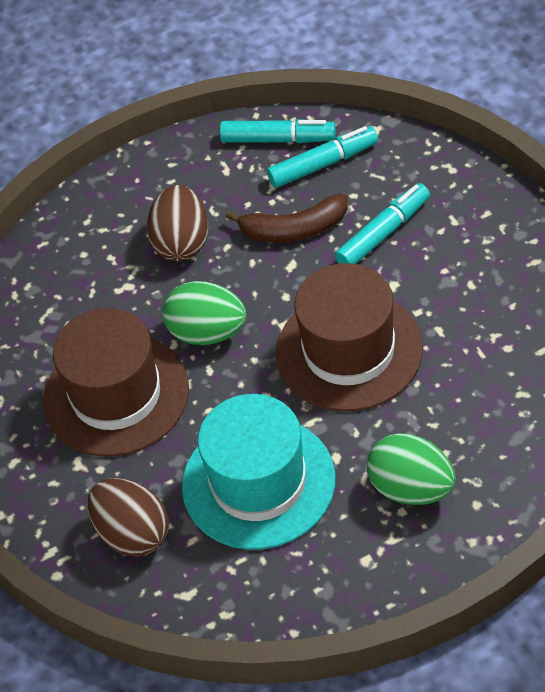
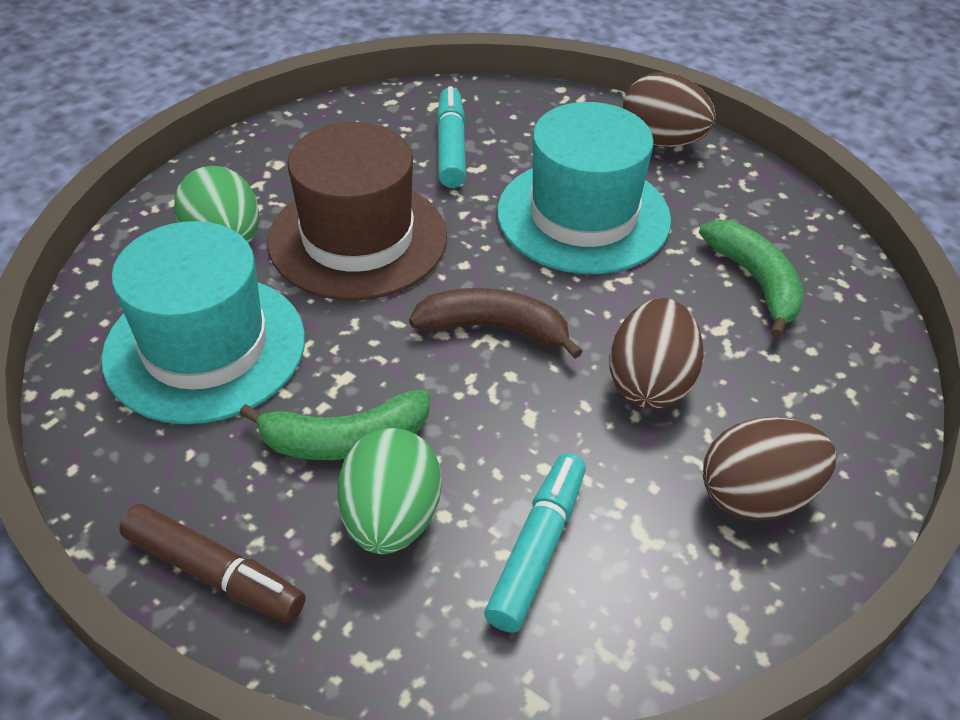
brown egg: [88,478,169,557] [147,185,208,261] = 2 -> [609,298,704,409] [623,72,716,147] [703,417,836,521] = 3
brown hat: [43,308,189,457] [276,263,423,412] = 2 -> [267,122,447,300] = 1
brown marker: none = 0 -> [119,504,305,623] = 1
green banana: none = 0 -> [239,390,430,460] [699,220,804,338] = 2
turquoise hat: [182,394,336,550] = 1 -> [101,221,305,424] [497,102,671,274] = 2
turquoise marker: [220,119,336,143] [267,126,378,188] [335,183,430,264] = 3 -> [437,86,466,188] [484,453,586,633] = 2

